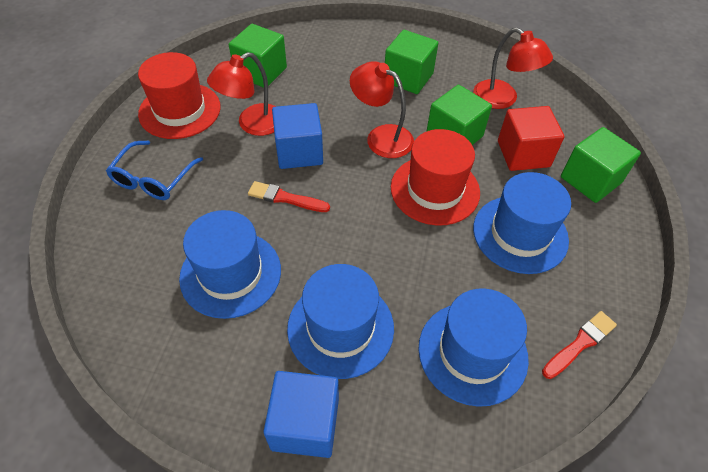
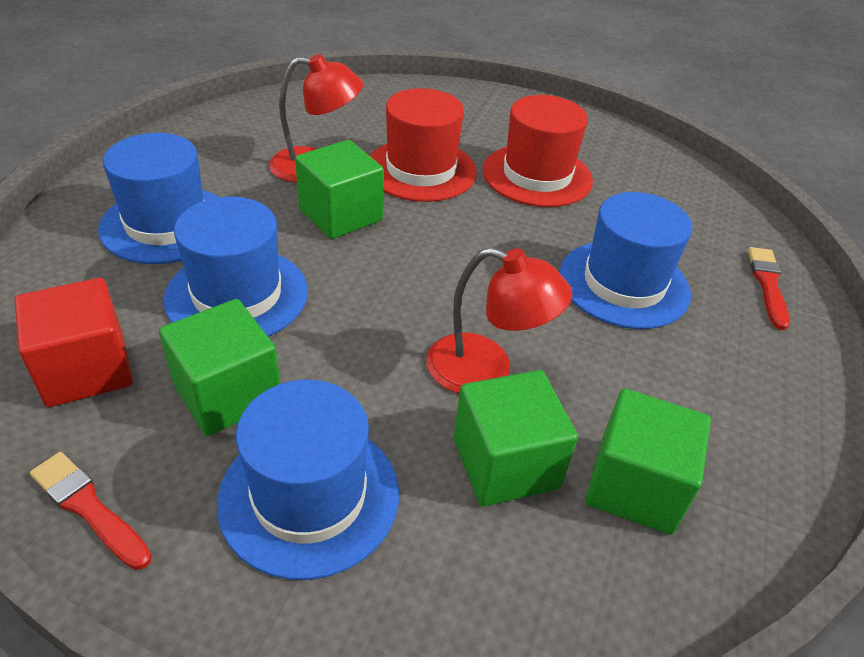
blue cube: [263,371,339,458] [272,103,323,169] = 2 -> none = 0
blue glasses: [106,141,203,200] = 1 -> none = 0
red lamp: [207,52,277,136] [350,61,414,158] [473,28,553,109] = 3 -> [269,54,363,183] [427,247,573,394] = 2

